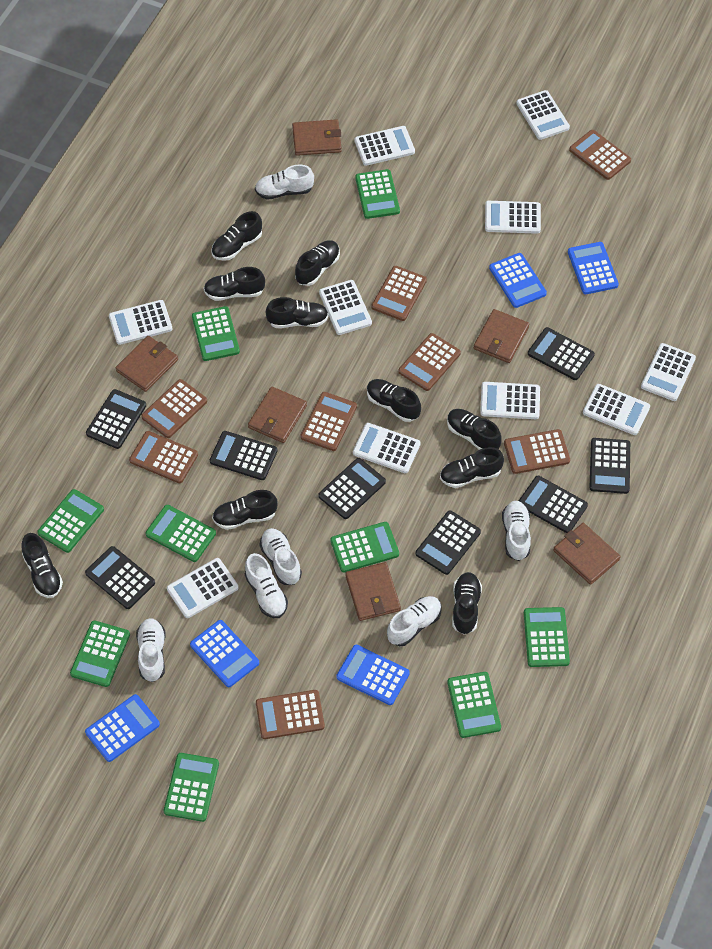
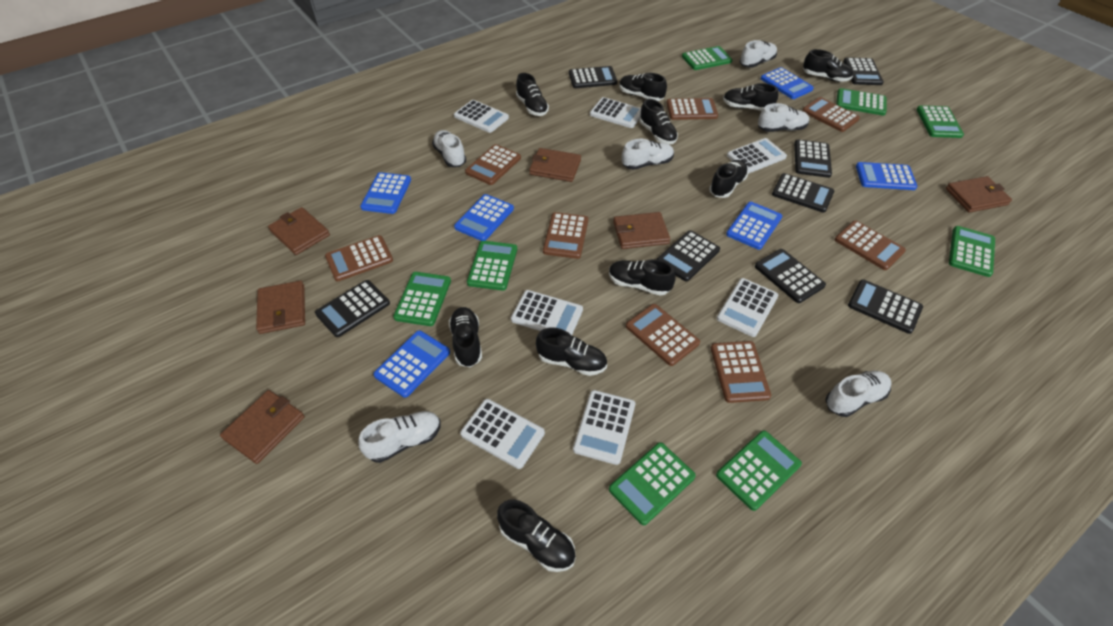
blue calculator: [85,694,160,762] [190,620,259,687] [336,645,410,705] [489,253,547,308] [568,242,619,294] = 5 -> [360,172,411,214] [373,330,450,398] [454,194,514,241] [726,202,782,250] [761,67,814,99] [856,162,917,190] = 6
green calculator: [37,489,104,553] [70,621,130,687] [145,505,216,562] [164,753,219,822] [192,306,240,361] [330,522,399,572] [355,169,400,219] [447,672,501,738] [524,607,570,667] = 9 -> [393,272,451,326] [467,241,517,291] [609,442,696,525] [682,46,733,70] [716,430,802,511] [836,88,887,116] [916,105,964,138] [949,226,995,277] = 8
white calculator: [109,300,172,345] [167,558,238,618] [319,280,372,335] [353,423,420,473] [355,126,415,166] [480,382,540,419] [485,201,541,234] [516,90,570,140] [583,384,650,435] [641,343,696,401] = 10 -> [454,100,509,133] [460,399,545,469] [511,290,583,336] [573,390,635,465] [590,97,641,128] [717,278,778,337] [727,138,787,173] = 7

